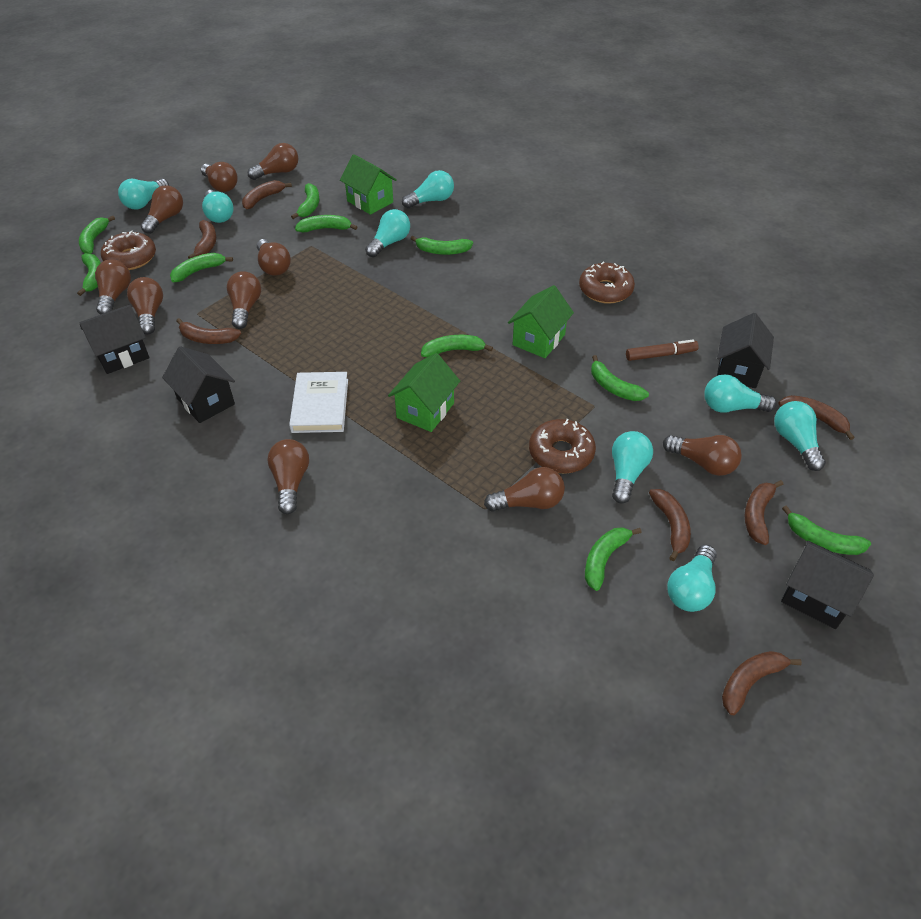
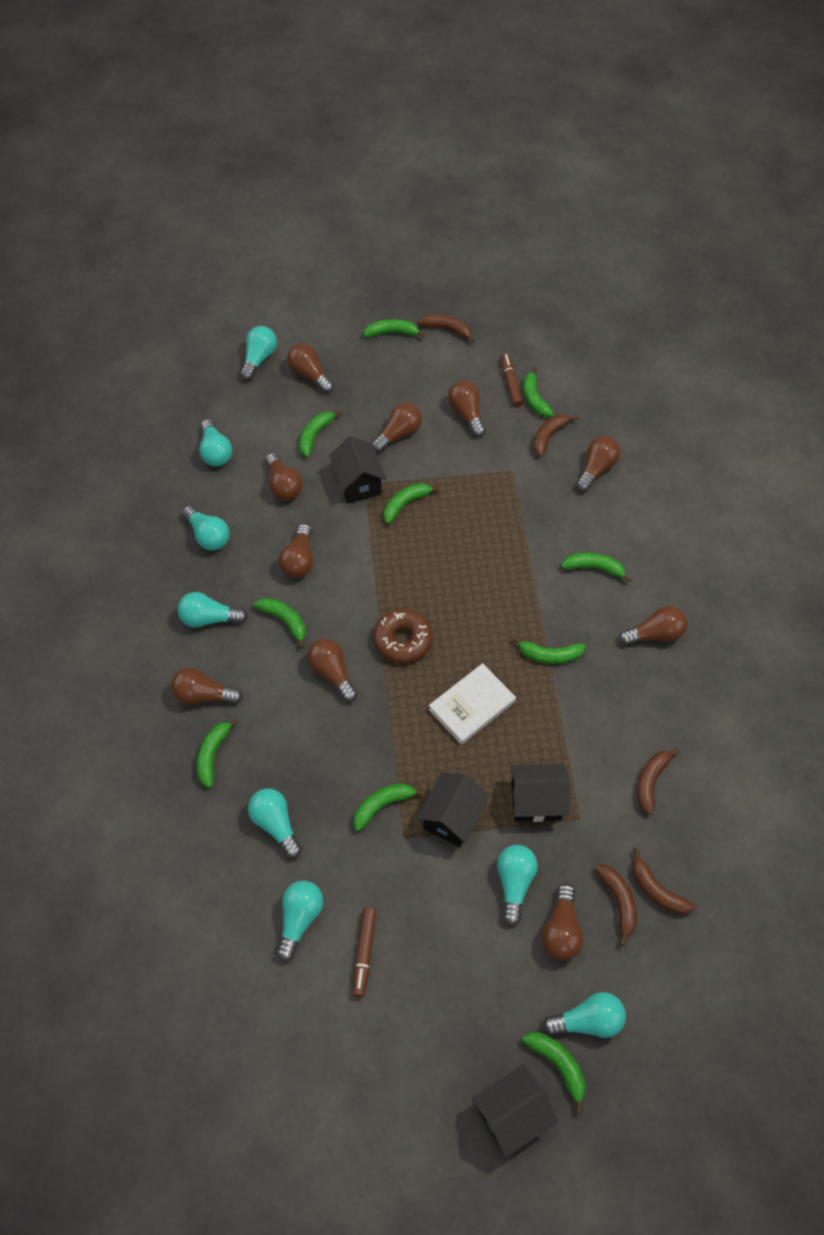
brown banana: [177,318,241,344] [188,220,216,259] [242,180,292,209] [649,489,691,561] [722,651,802,715] [745,480,784,545] [779,395,855,440] = 7 -> [418,314,475,343] [533,414,578,457] [595,865,637,946] [632,847,695,914] [637,748,680,815] = 5
brown donut: [101,231,156,270] [529,419,596,474] [579,262,635,304] = 3 -> [373,608,433,664] = 1
brown marker: [626,339,699,361] = 1 -> [353,908,377,997] [501,353,523,407] = 2
green house: [340,154,397,215] [388,353,460,432] [508,285,574,358] = 3 -> none = 0

